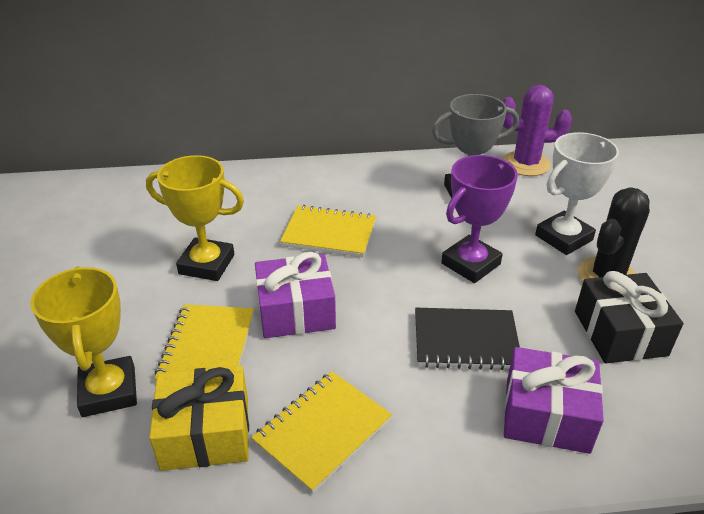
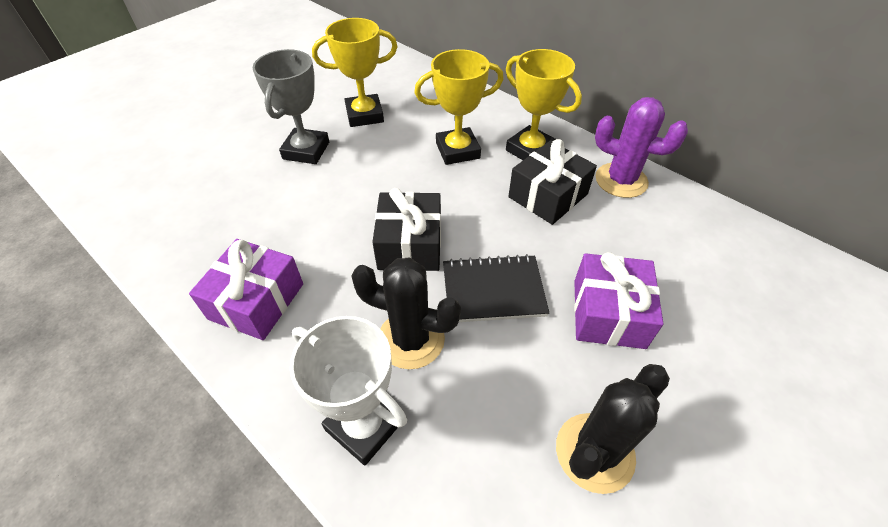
black cactus: [578,188,650,283] = 1 -> [351,257,461,369] [556,364,670,494] = 2
black gift: [575,271,683,363] = 1 -> [372,188,441,271] [508,139,597,225] = 2
purple trophy: [441,155,518,283] = 1 -> none = 0
yellow gift: [149,366,249,471] = 1 -> none = 0
yellow notebook: [155,304,254,379] [251,371,392,494] [280,205,376,257] = 3 -> none = 0
yellow trophy: [31,266,137,417] [146,155,244,281] = 2 -> [312,18,398,127] [414,49,504,165] [506,49,582,160] = 3

